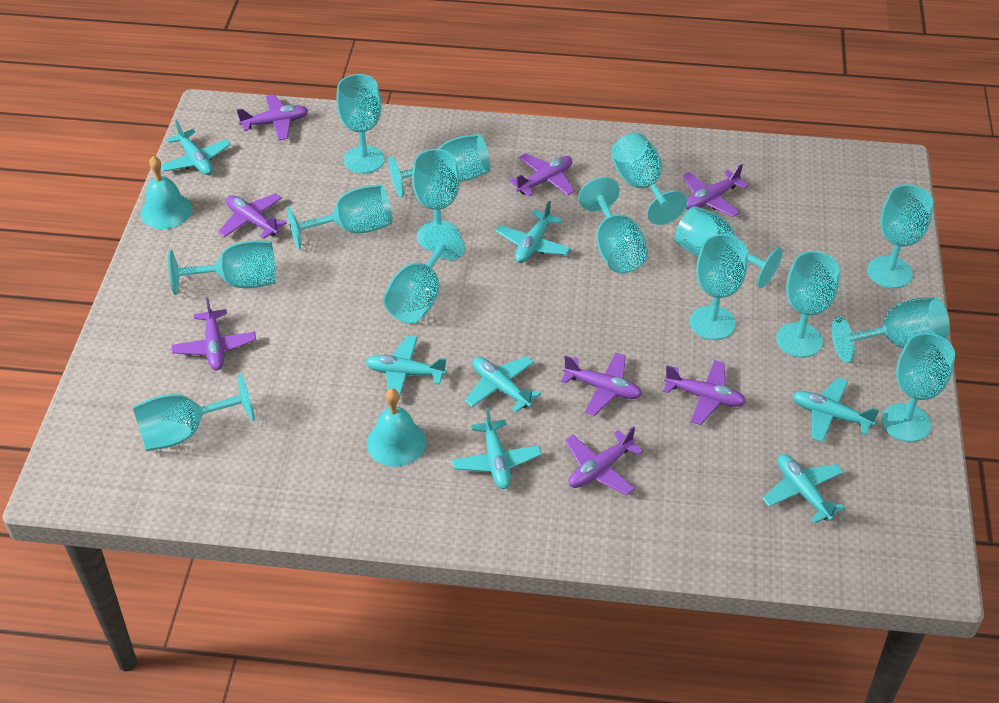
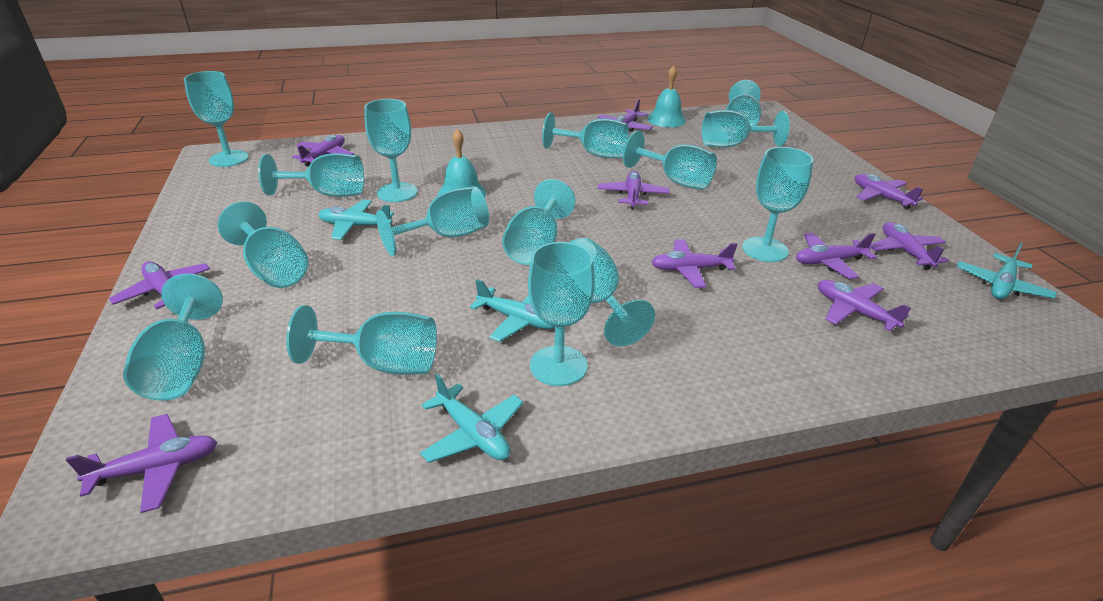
purple plane: [171,298,256,370] [218,193,287,239] [237,94,308,140] [509,153,575,196] [561,353,643,416] [565,426,643,495] [663,360,746,425] [682,164,748,217] = 8 -> [66,414,217,513] [109,261,210,309] [292,135,354,167] [597,99,653,132] [598,171,669,210] [651,239,738,288] [796,233,877,279] [818,280,911,331] [855,174,923,209] [870,222,949,270] = 10
turquoise plane: [161,120,231,175] [365,336,447,401] [452,408,542,489] [465,356,541,412] [496,201,571,263] [762,454,845,523] [792,378,879,442] = 7 -> [318,200,394,240] [420,374,523,463] [470,279,555,342] [956,243,1057,299] = 4

